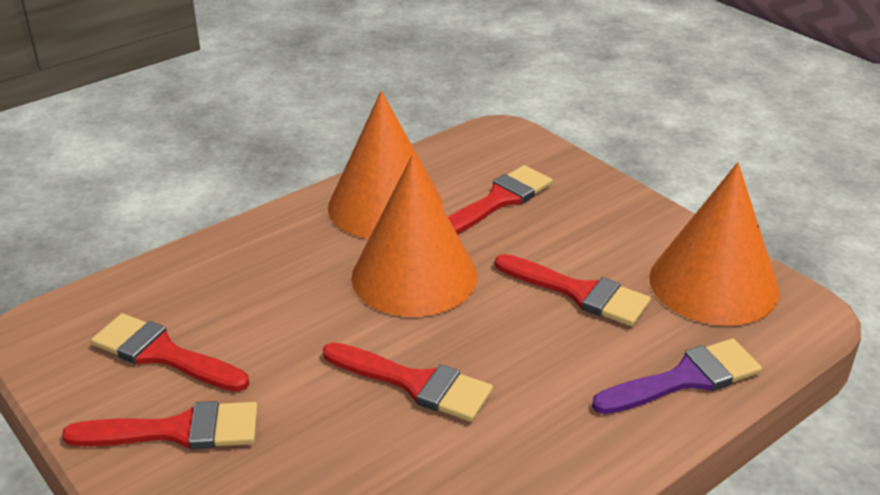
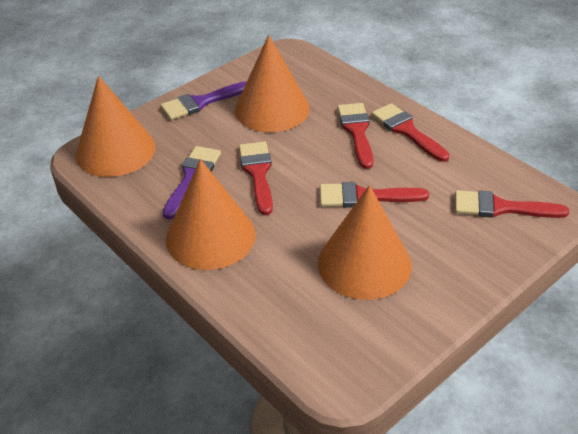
orange cone: [328,91,443,239] [351,155,477,317] [649,162,780,326] = 3 -> [76,76,156,177] [166,159,256,270] [235,35,310,132] [318,185,411,300] = 4
purple brush: [592,338,762,414] = 1 -> [161,81,247,120] [163,146,221,220] = 2

